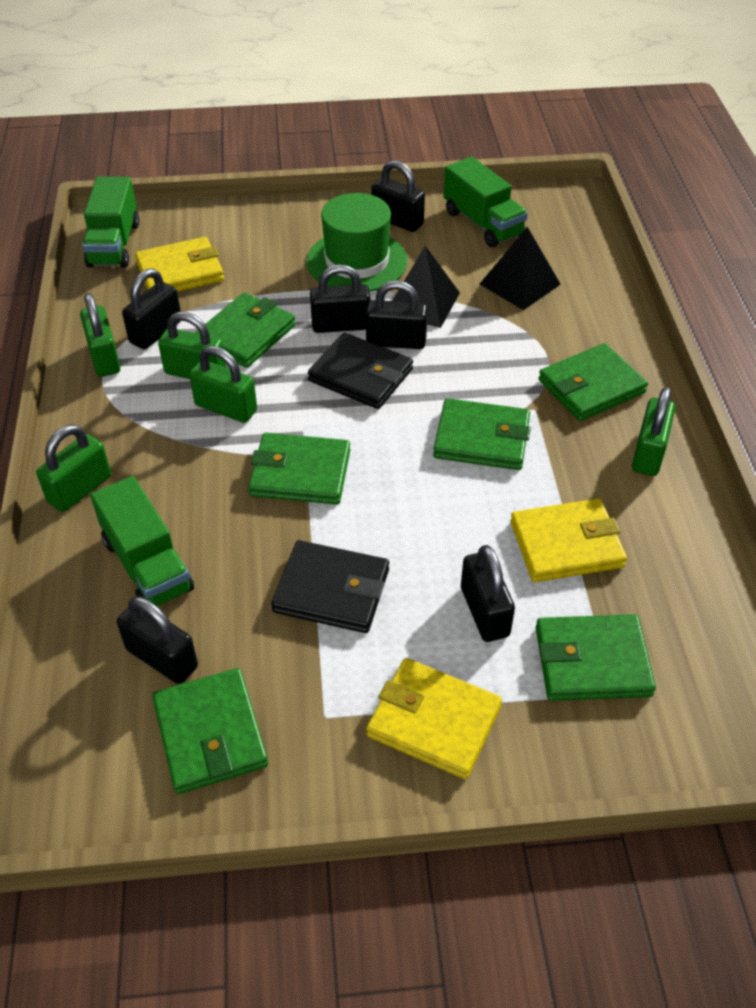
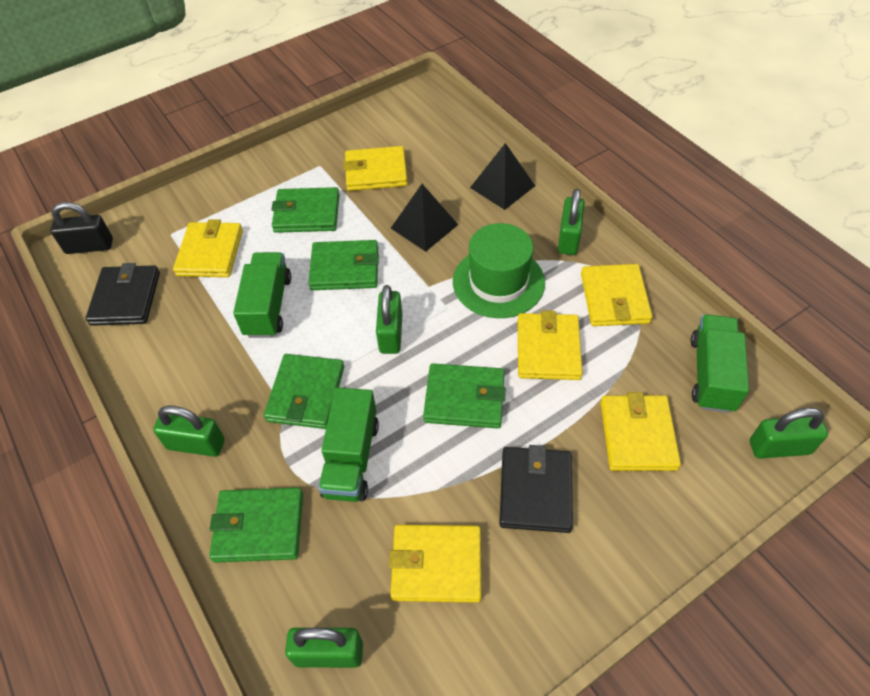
black padlock: [117,596,198,684] [122,269,181,349] [310,265,371,333] [366,280,428,349] [371,160,425,232] [461,545,515,642] = 6 -> [50,202,113,254] = 1
green wallet: [152,668,268,794] [195,293,296,368] [248,433,350,505] [433,398,531,470] [536,614,656,701] [539,343,648,421] = 6 -> [209,487,303,563] [264,354,344,429] [271,187,340,233] [308,240,379,290] [423,363,506,428] = 5
yellow wallet: [135,237,224,292] [366,658,502,779] [510,498,627,582] = 3 -> [173,219,243,277] [343,146,408,191] [389,525,481,603] [518,310,583,380] [581,264,652,326] [601,392,681,471] = 6

